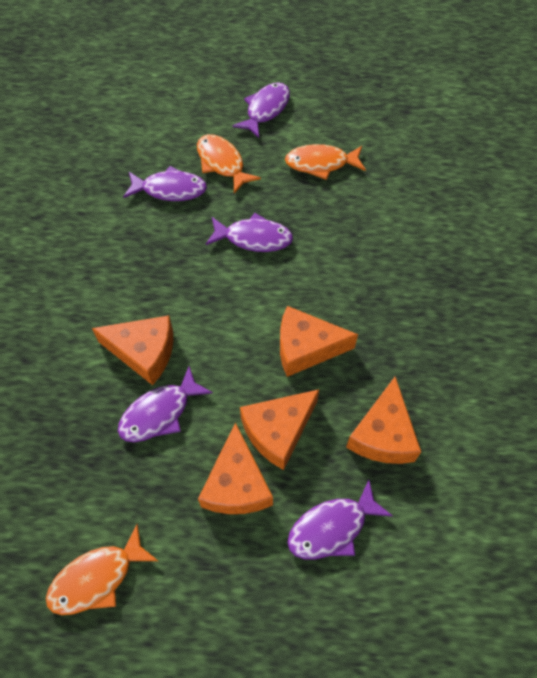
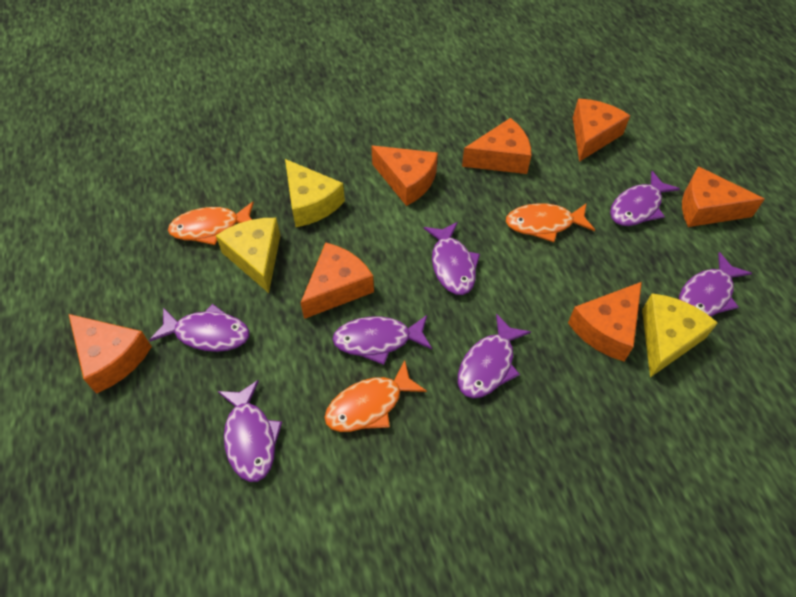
orange cheese: [92,315,173,385] [198,423,273,514] [240,389,319,470] [280,306,358,377] [346,377,421,464] = 5 -> [69,314,152,394] [301,242,374,319] [371,146,438,206] [462,118,531,174] [568,282,642,362] [573,99,630,162] [682,166,765,227] = 7
purple fish: [118,366,213,442] [123,166,207,201] [206,213,293,252] [232,82,290,138] [288,480,393,560] = 5 -> [149,304,249,352] [218,380,282,482] [332,315,432,365] [424,222,480,295] [458,314,531,398] [610,171,680,226] [679,252,752,317] = 7
yellow cheese: none = 0 -> [216,218,280,293] [285,159,345,227] [642,293,718,377] = 3

